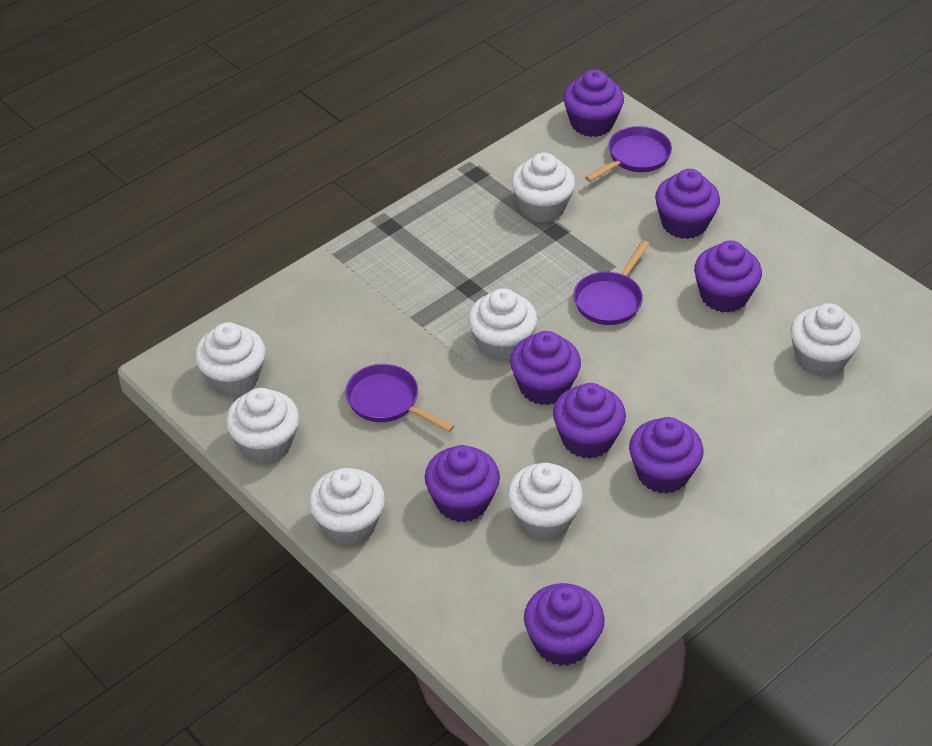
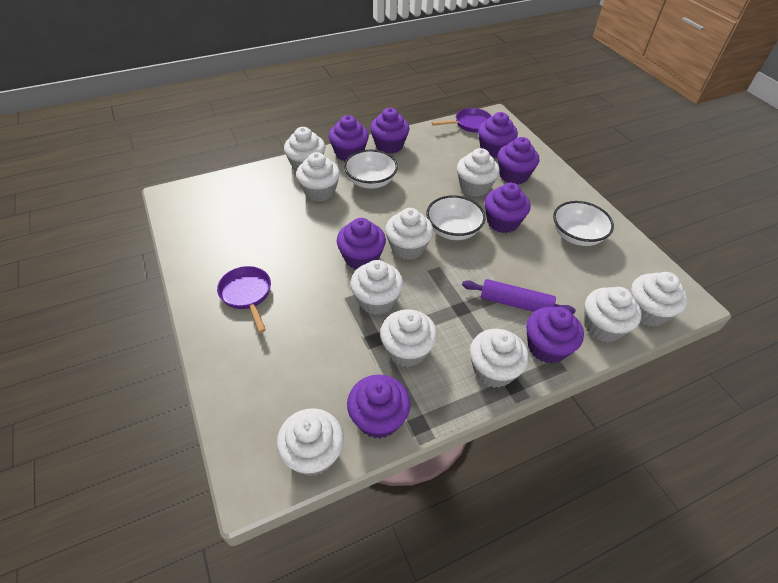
purple pan: [345,364,454,432] [573,241,650,325] [585,126,672,182] = 3 -> [217,266,271,333] [432,108,492,132] = 2
purple rolling pin: none = 0 -> [462,279,576,314] = 1
white bowl: none = 0 -> [344,150,398,189] [426,195,486,240] [553,201,614,246] = 3
white cupcake: [195,322,265,396] [226,388,299,463] [309,468,385,546] [468,288,537,362] [507,463,583,540] [511,153,575,223] [791,303,861,377] = 7 -> [277,408,344,476] [284,127,325,172] [296,152,340,202] [350,260,403,315] [380,309,437,367] [385,208,433,260] [457,148,500,197] [470,329,529,388] [584,287,642,342] [631,272,688,326] = 10

